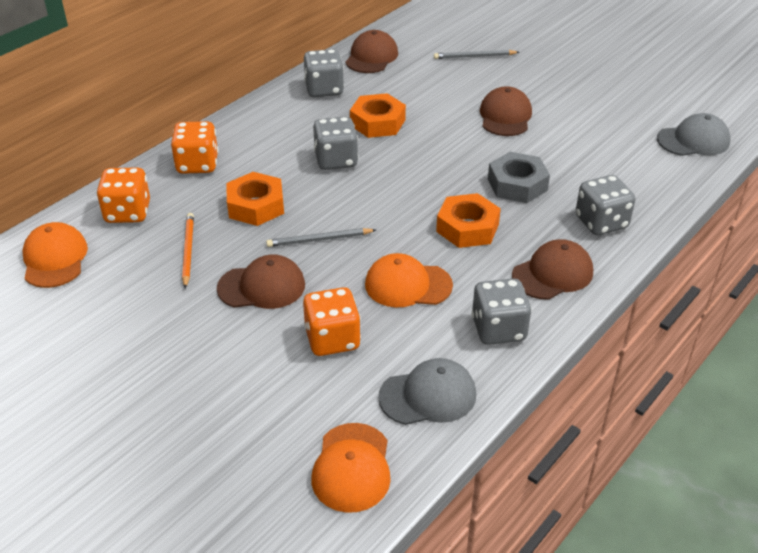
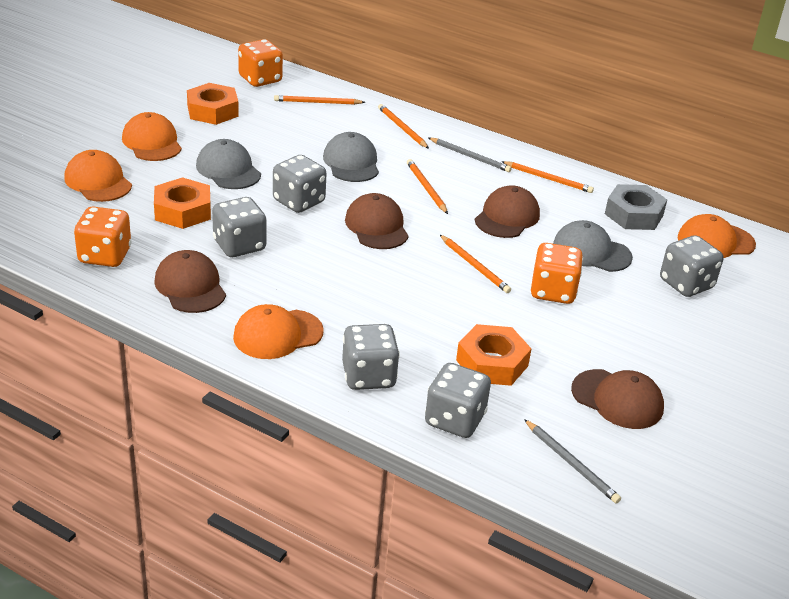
grey cap: [378,358,476,425] [657,113,731,156] = 2 -> [196,139,261,189] [323,132,379,182] [553,220,633,272] = 3
grey dice: [304,49,344,97] [313,116,359,170] [471,278,532,345] [576,175,636,235] = 4 -> [212,197,267,257] [273,155,326,213] [342,324,400,390] [425,363,491,438] [660,235,724,297] = 5
orange cap: [22,222,88,288] [312,423,391,513] [365,253,453,307] = 3 -> [64,150,132,202] [122,112,182,161] [233,304,324,359] [678,214,756,258] = 4
orange pencil: [182,213,194,288] = 1 -> [274,95,365,105] [378,104,429,149] [407,159,448,214] [440,235,511,293] [501,161,594,193] = 5

